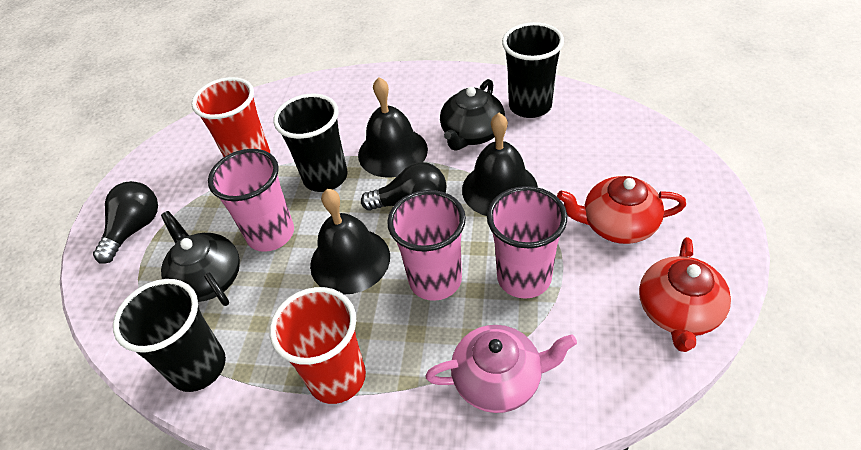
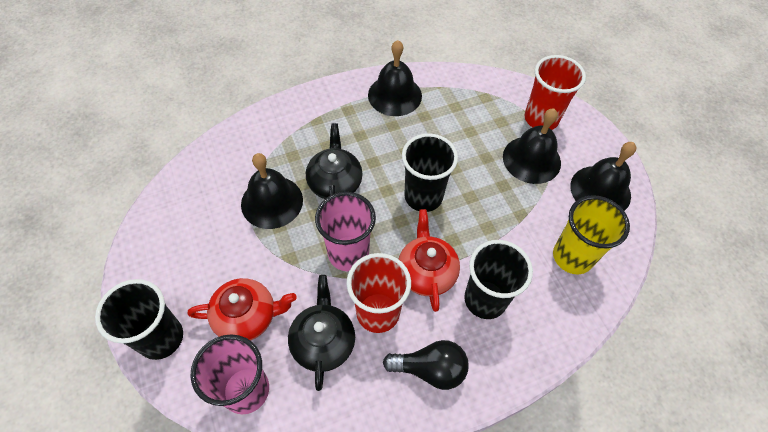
black bell: [310,189,390,295] [358,77,428,177] [462,113,538,216] = 3 -> [241,153,303,229] [368,40,422,116] [503,109,561,184] [570,142,636,211] = 4
black light bulb: [93,181,158,264] [361,162,446,211] = 2 -> [383,340,469,390] = 1
pink cup: [208,149,294,252] [387,190,466,301] [487,186,567,299] = 3 -> [190,334,269,414] [315,192,376,271] = 2
pink teapot: [426,325,577,413] = 1 -> none = 0
yellow cup: none = 0 -> [553,195,630,274] = 1

